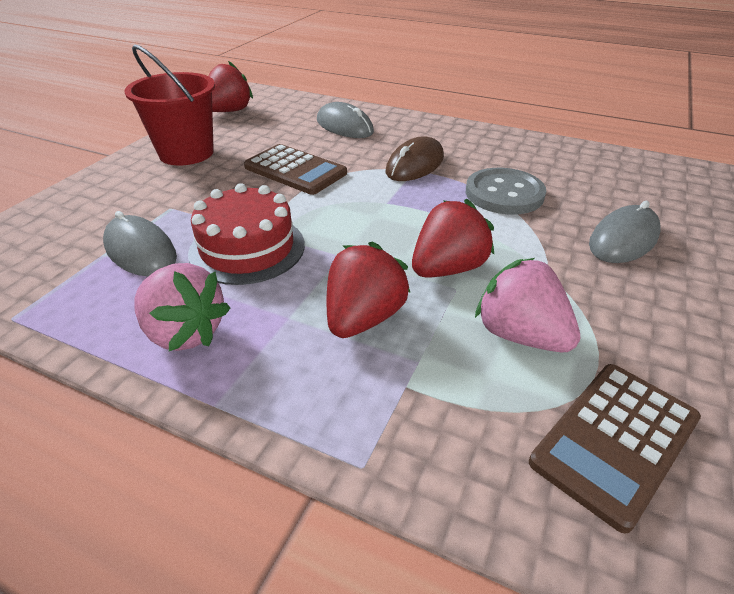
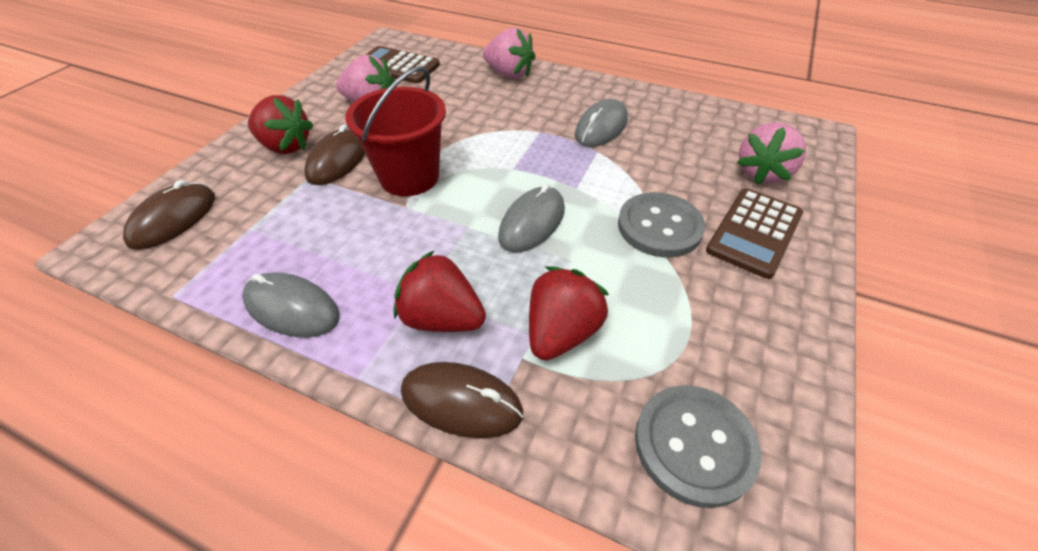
brown mouse: [386,136,444,181] = 1 -> [123,180,215,250] [305,124,365,185] [401,362,523,438] = 3
grey button: [466,168,546,215] = 1 -> [618,192,705,257] [635,385,762,508] = 2
pink strawberry: [135,263,230,351] [475,258,580,352] = 2 -> [336,55,395,102] [483,27,536,79] [737,122,806,185] = 3
red cake: [188,183,305,285] = 1 -> none = 0

